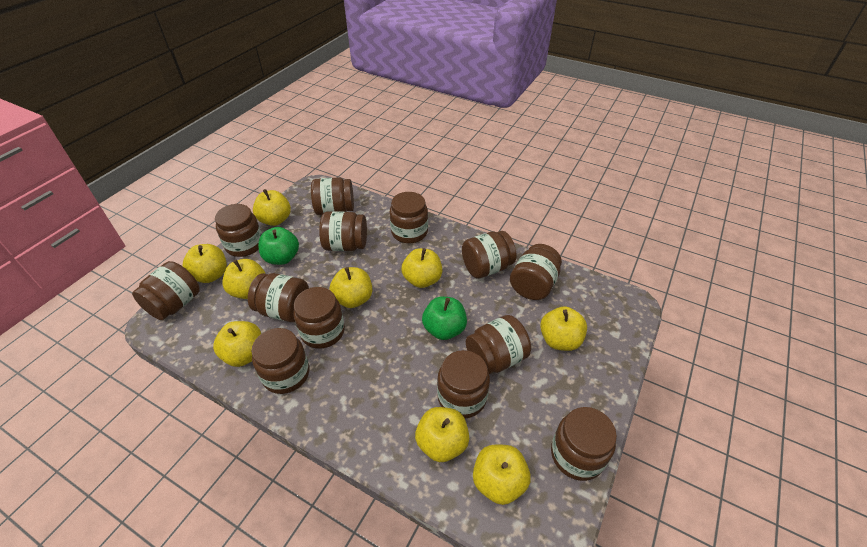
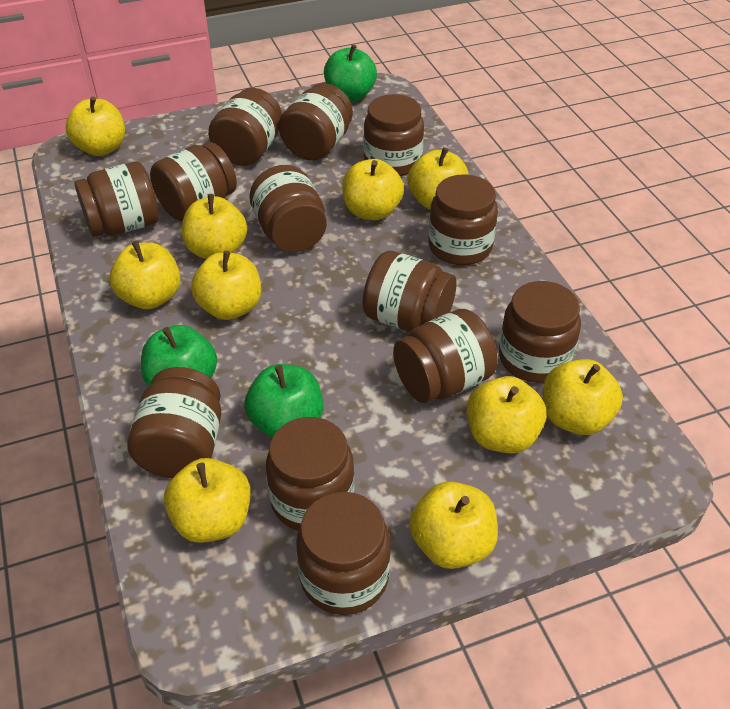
green apple: [258,227,299,265] [422,297,467,340] = 2 -> [141,325,217,386] [244,364,323,438] [324,44,377,102] = 3
yellow apple: [183,244,227,283] [213,321,261,367] [222,259,266,299] [253,189,291,226] [330,267,372,308] [401,248,442,288] [415,407,469,462] [473,445,531,505] [540,307,587,351] = 9 -> [66,96,125,156] [110,241,181,309] [164,458,251,543] [182,194,247,259] [191,251,261,320] [342,159,404,220] [408,147,468,209] [410,481,498,569] [467,376,547,454] [543,359,623,435] = 10

